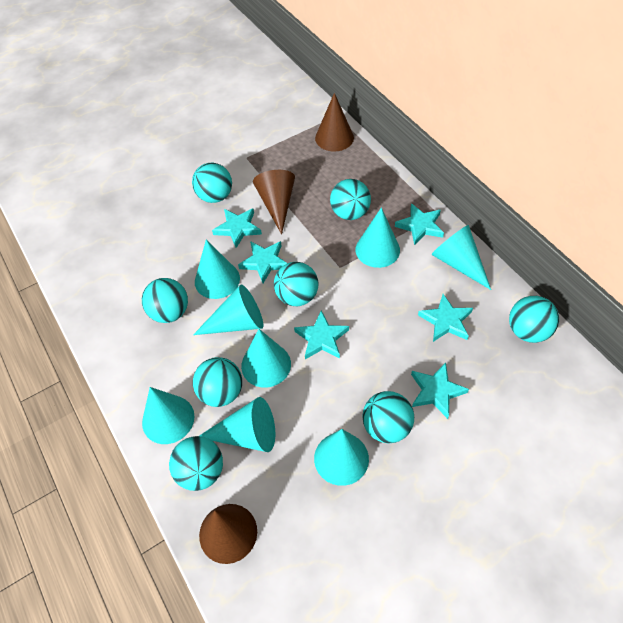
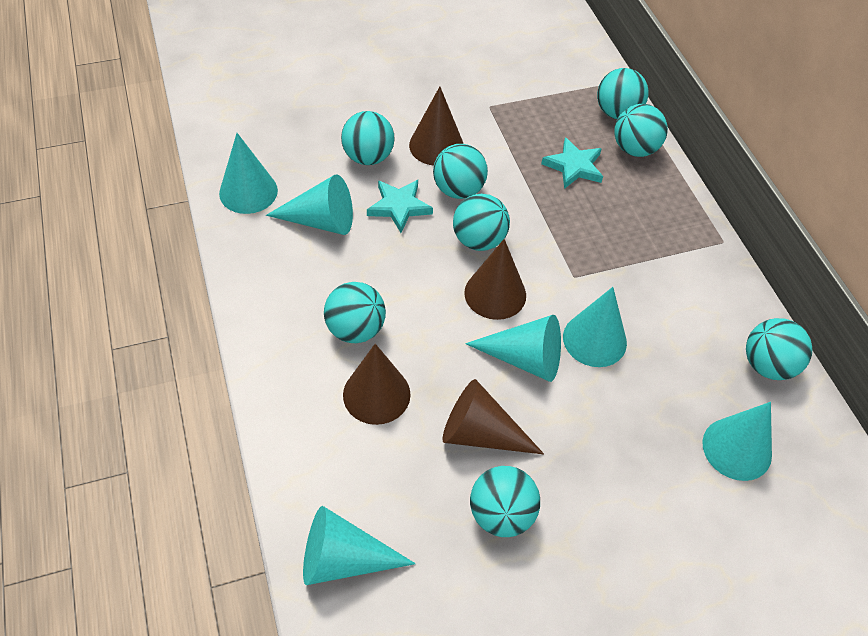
brown cone: [199,504,257,564] [253,170,295,235] [315,93,354,152] = 3 -> [343,344,411,425] [409,87,463,166] [443,379,544,454] [464,239,526,320] = 4
turquoise cone: [142,387,195,444] [193,284,263,335] [195,240,240,299] [200,397,275,452] [241,329,291,388] [314,429,369,486] [356,207,400,268] [432,225,491,290] = 8 -> [219,133,278,214] [266,174,353,235] [303,506,416,585] [465,315,561,382] [563,287,627,367] [702,402,772,481] = 6
turquoise star: [212,208,262,248] [238,241,287,283] [294,311,349,359] [395,203,444,245] [411,363,469,419] [418,294,473,342] = 6 -> [367,180,433,233] [541,137,603,189] = 2

